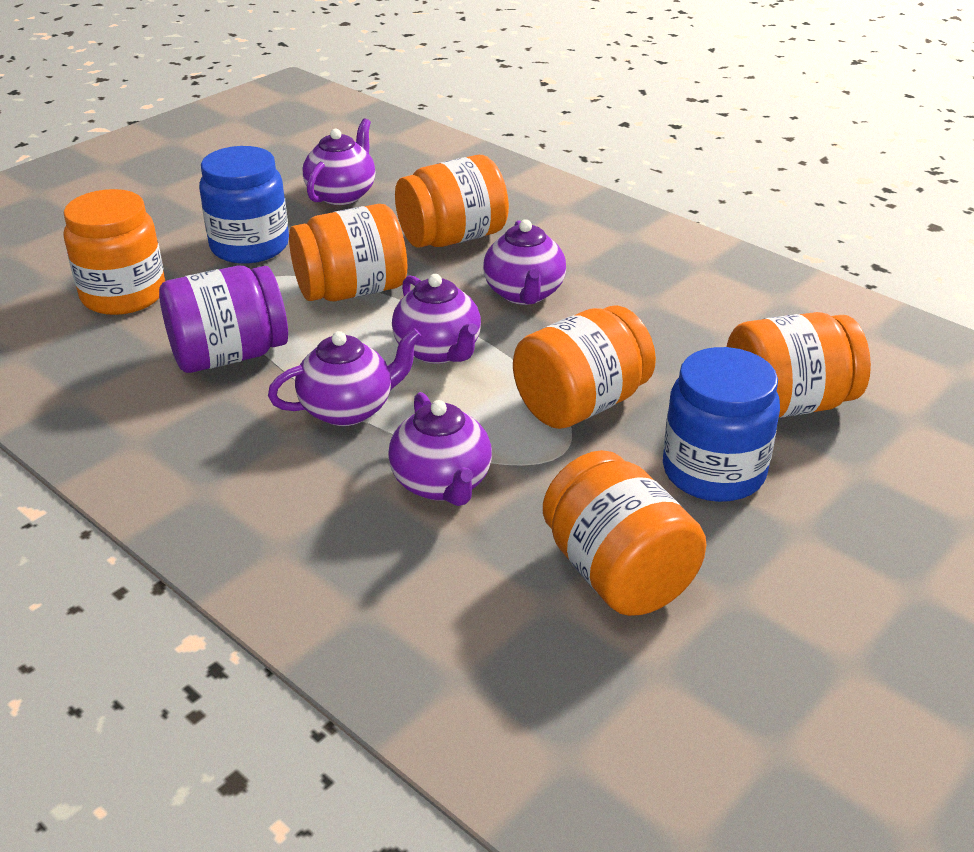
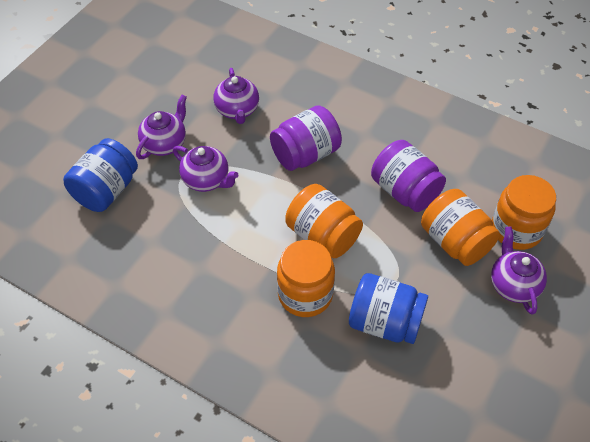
orange jar: [64,189,165,315] [289,204,407,301] [395,155,509,248] [513,305,656,429] [543,450,706,616] [727,312,871,418] = 6 -> [277,240,335,317] [285,184,363,258] [421,189,500,266] [492,175,556,250] = 4
purple jar: [159,266,288,373] = 1 -> [270,106,342,171] [371,140,446,212] = 2
purple teapot: [268,328,422,426] [303,118,375,205] [388,392,492,506] [392,274,481,364] [483,219,566,305] = 5 -> [136,95,187,159] [173,146,238,192] [213,68,259,124] [491,227,547,314] = 4

